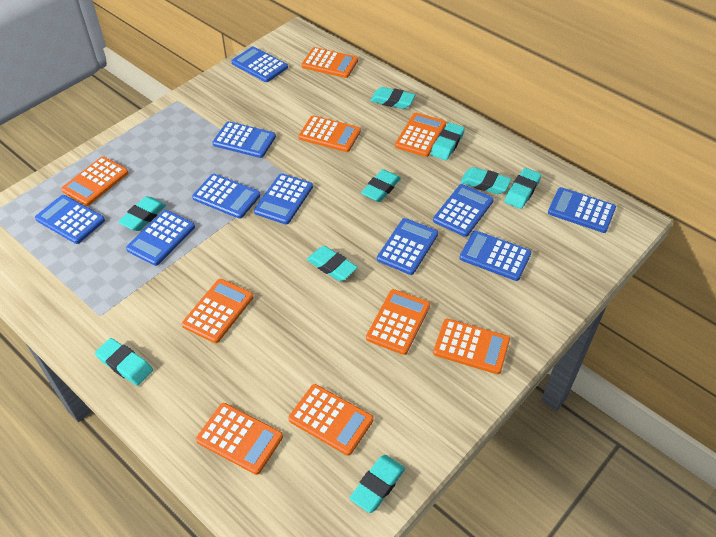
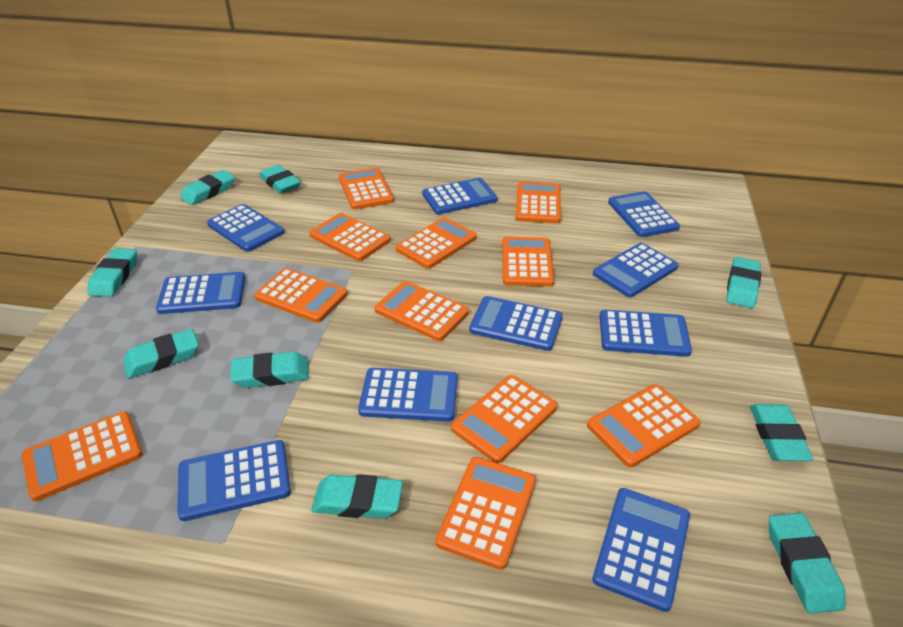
orange calculator: [61,156,129,206] [182,279,253,343] [196,403,283,475] [288,384,373,456] [299,115,361,152] [302,47,358,78] [366,289,430,355] [395,113,446,157] [433,319,510,374] = 9 -> [22,411,143,501] [254,268,348,323] [309,213,391,261] [339,168,394,210] [375,281,469,341] [396,217,477,269] [435,457,536,570] [451,375,557,463] [502,237,554,287] [516,182,561,223] [587,384,701,468] = 11

